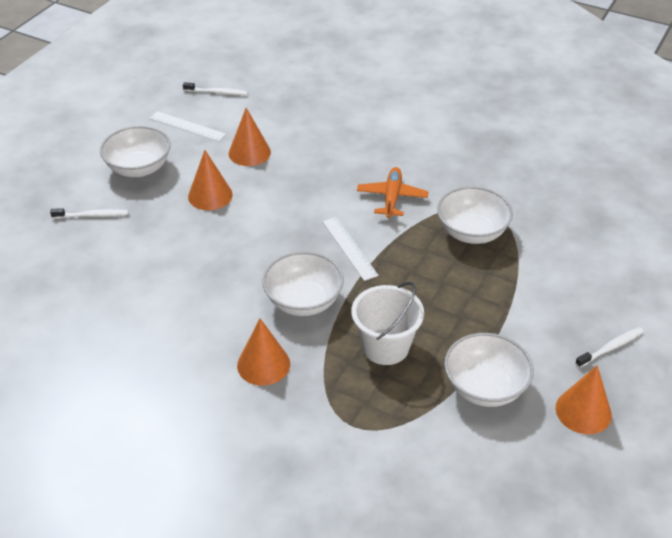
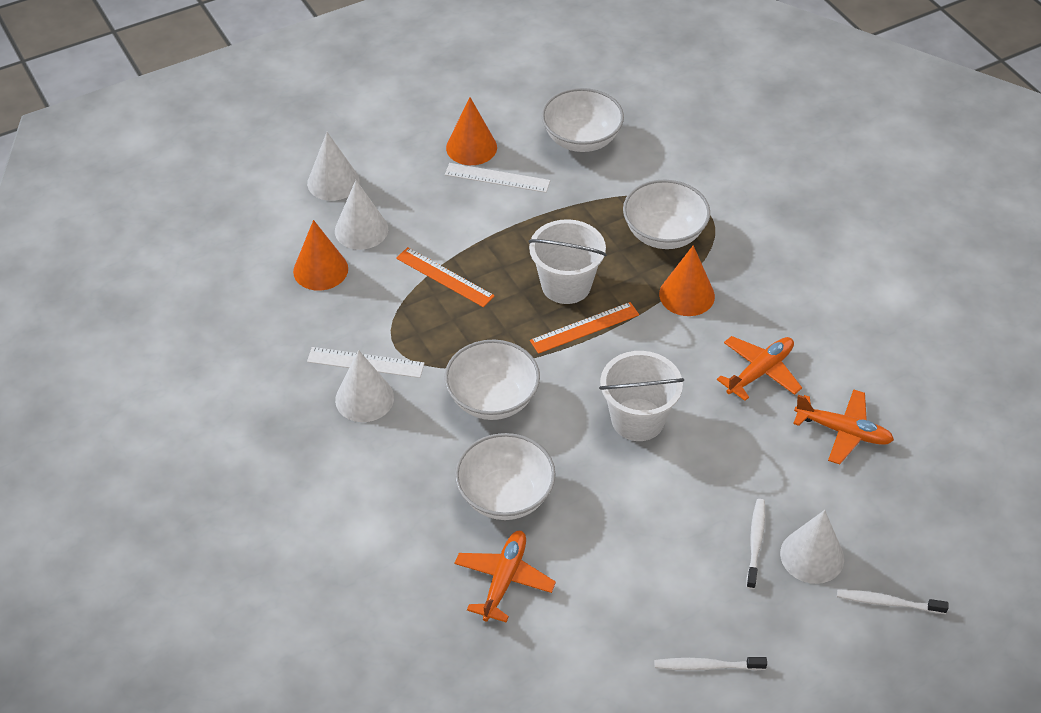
orange cone: [188,150,233,210] [229,108,271,166] [237,319,290,386] [555,365,612,434] = 4 -> [293,220,348,291] [446,97,497,165] [659,245,715,316] = 3
orange plane: [357,167,429,218] = 1 -> [455,531,556,622] [717,336,802,401] [793,389,894,464] = 3
orange ruler: none = 0 -> [396,247,495,307] [530,302,639,354] = 2
white bucket: [351,282,424,365] = 1 -> [529,219,607,304] [599,351,684,441] = 2
white cone: none = 0 -> [307,132,360,201] [335,180,388,250] [335,350,394,422] [780,510,844,584] = 4

